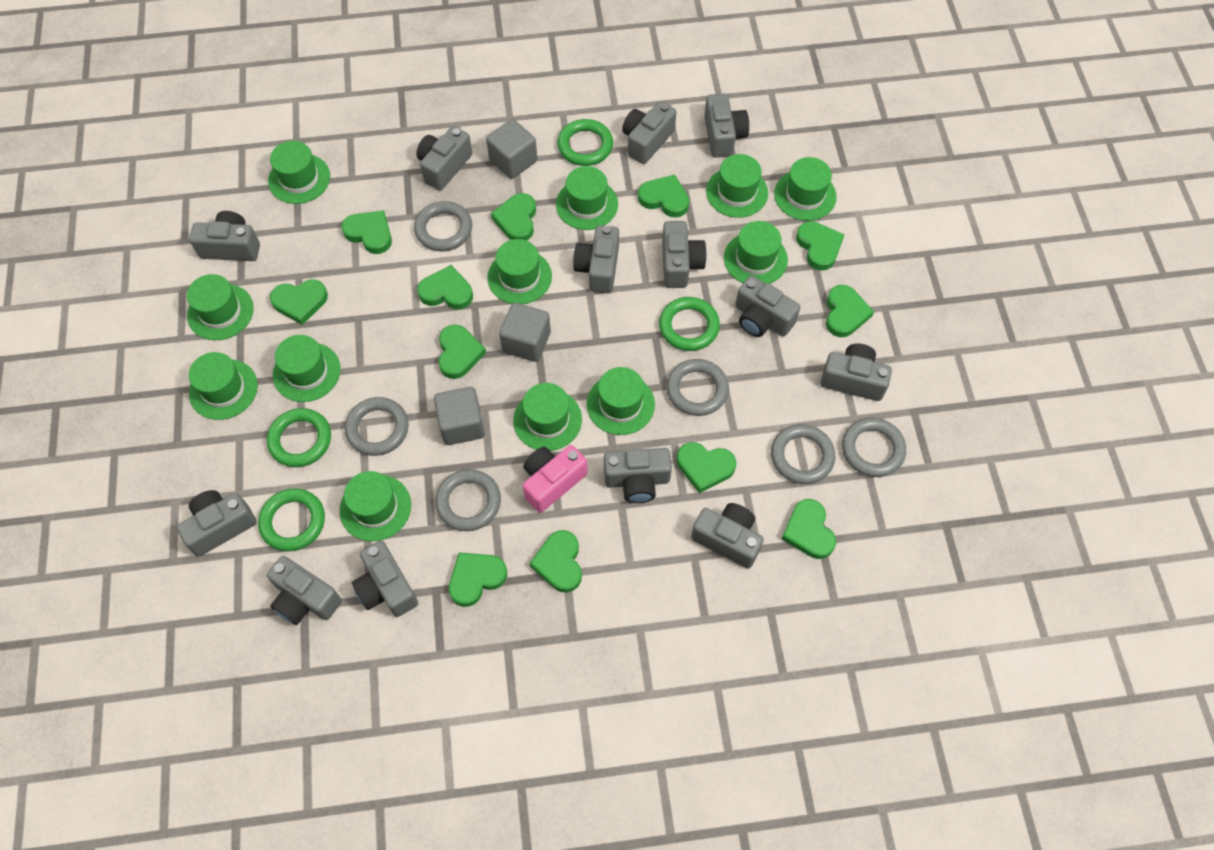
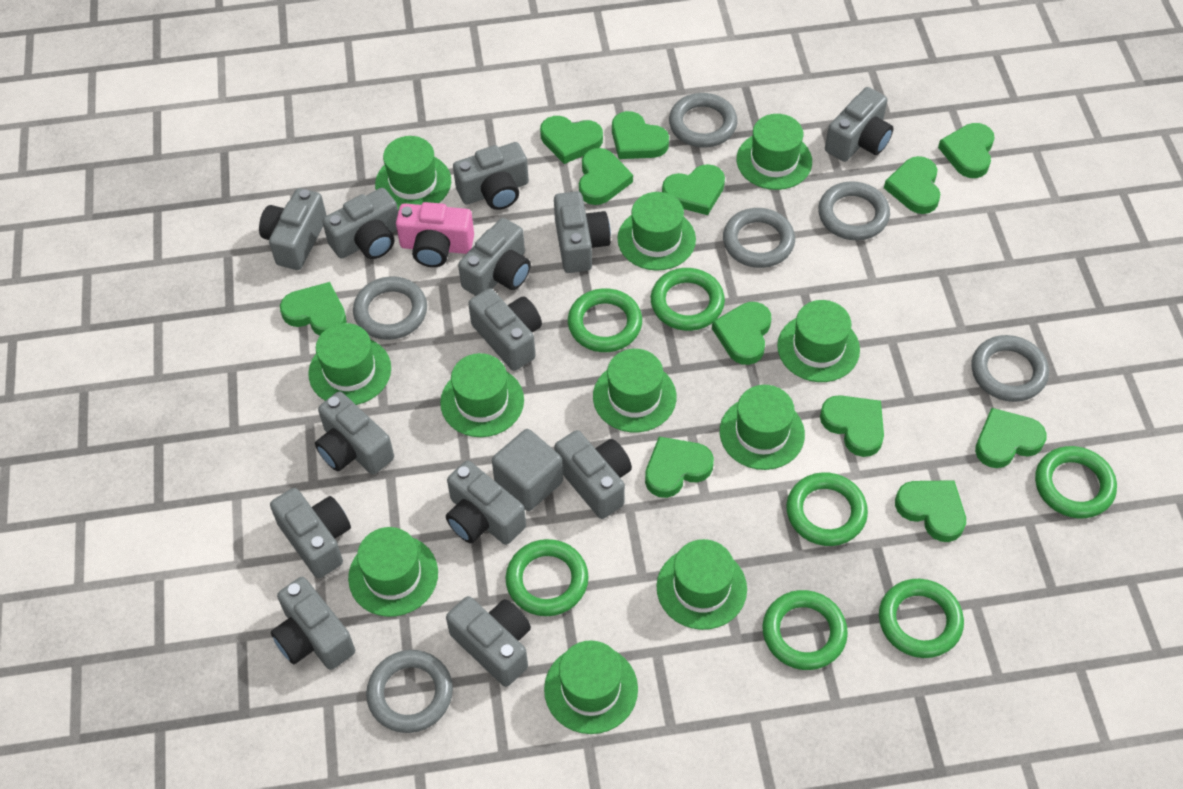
green hat: [187,274,254,340] [189,352,258,420] [268,141,330,204] [273,335,341,402] [340,471,411,541] [487,239,552,304] [513,383,582,451] [556,166,618,230] [587,367,655,435] [706,154,768,218] [724,221,788,284] [774,157,837,221] = 12 -> [308,323,391,405] [348,527,438,617] [375,136,451,211] [440,353,524,437] [544,640,638,734] [593,349,677,432] [618,192,696,271] [657,539,747,630] [720,385,805,470] [737,114,812,190] [777,300,860,382] = 11
green ring: [258,488,325,551] [267,408,331,467] [557,119,613,166] [659,297,720,351] = 4 -> [506,539,589,616] [568,288,642,352] [651,268,725,331] [762,590,848,670] [786,472,868,546] [879,579,964,658] [1035,446,1117,518] = 7
grey cube: [434,387,485,445] [486,119,537,179] [499,303,551,362] = 3 -> [492,429,563,511] = 1

